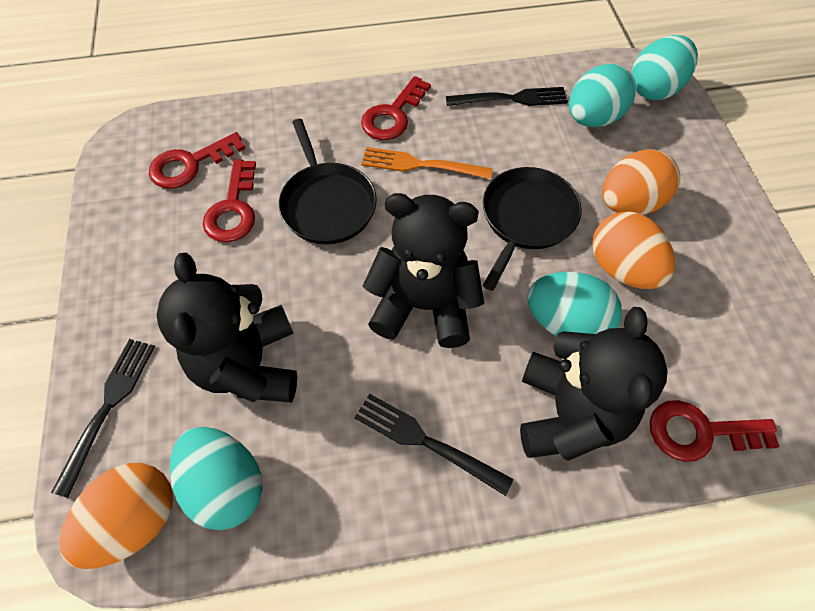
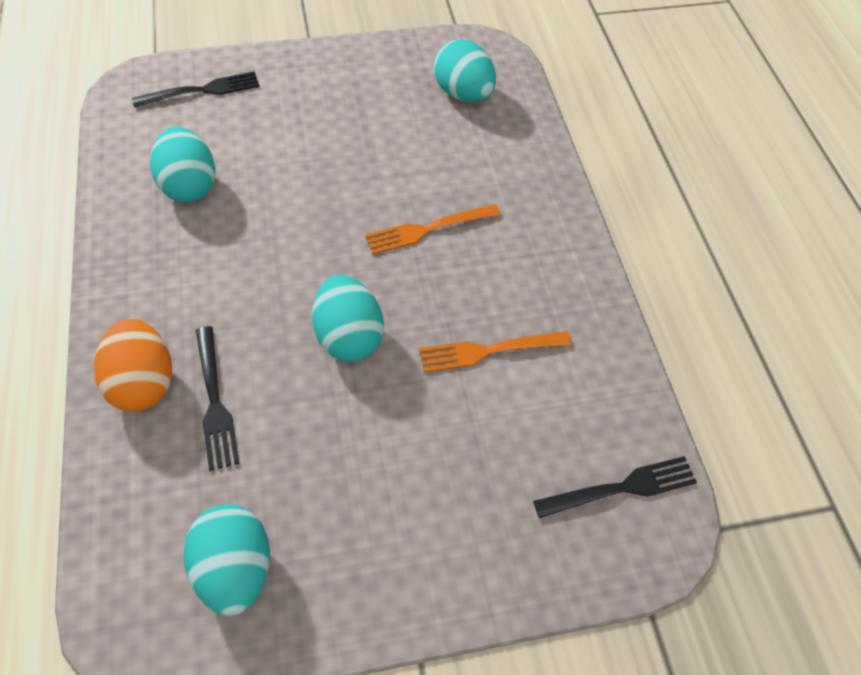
black pan: [279,119,377,244] [483,167,582,291] = 2 -> none = 0
black teddy bear: [156,253,297,403] [363,193,484,348] [520,307,668,461] = 3 -> none = 0
orange egg: [59,463,173,569] [592,211,675,289] [602,150,680,215] = 3 -> [94,319,172,412] = 1
orange fork: [361,147,493,179] = 1 -> [365,204,501,255] [419,331,572,373] = 2
red key: [149,132,245,189] [203,159,256,242] [361,76,431,140] [650,400,780,462] = 4 -> none = 0

